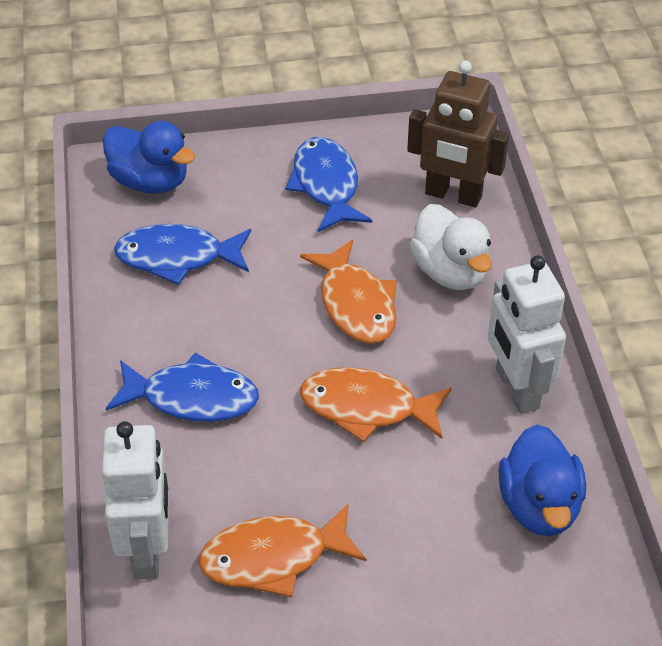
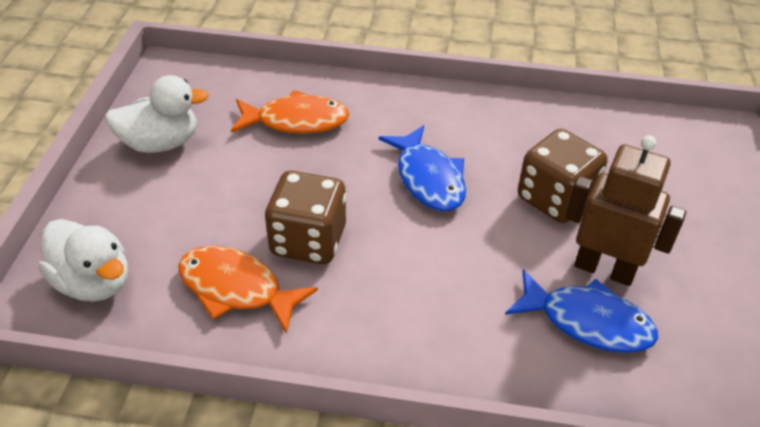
blue duck: [103,121,195,194] [499,424,586,536] = 2 -> none = 0
blue fish: [106,352,259,422] [114,224,251,285] [286,137,372,232] = 3 -> [379,125,466,211] [505,269,658,353] = 2
brown dice: none = 0 -> [265,171,346,264] [518,129,608,223] = 2
orange fish: [199,504,366,597] [300,240,397,344] [300,367,452,442] = 3 -> [178,246,318,334] [231,90,349,134] = 2
white duck: [409,204,492,290] = 1 -> [39,219,128,302] [105,75,209,153] = 2
white robot: [102,421,169,580] [488,255,566,414] = 2 -> none = 0

